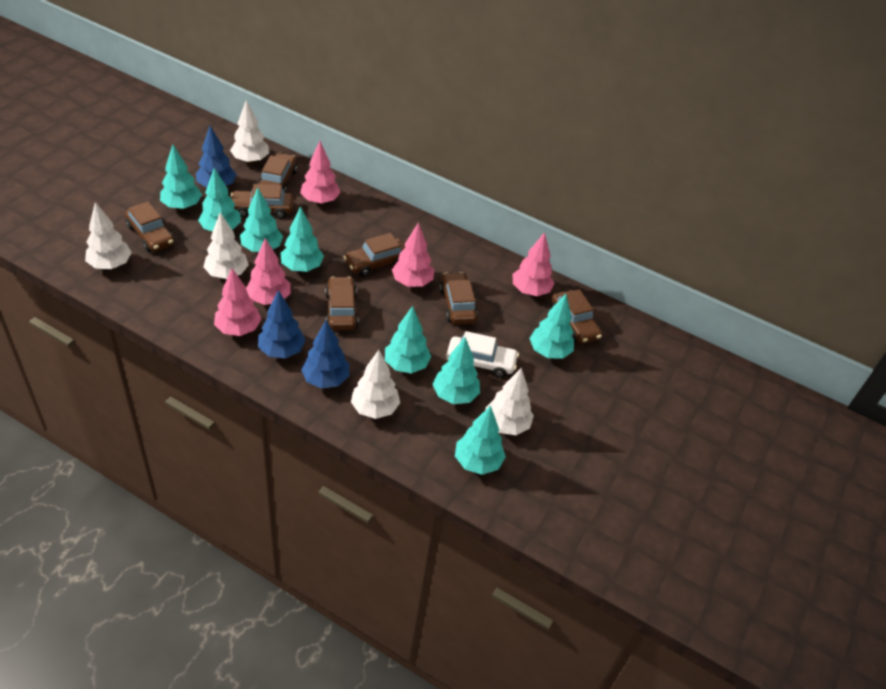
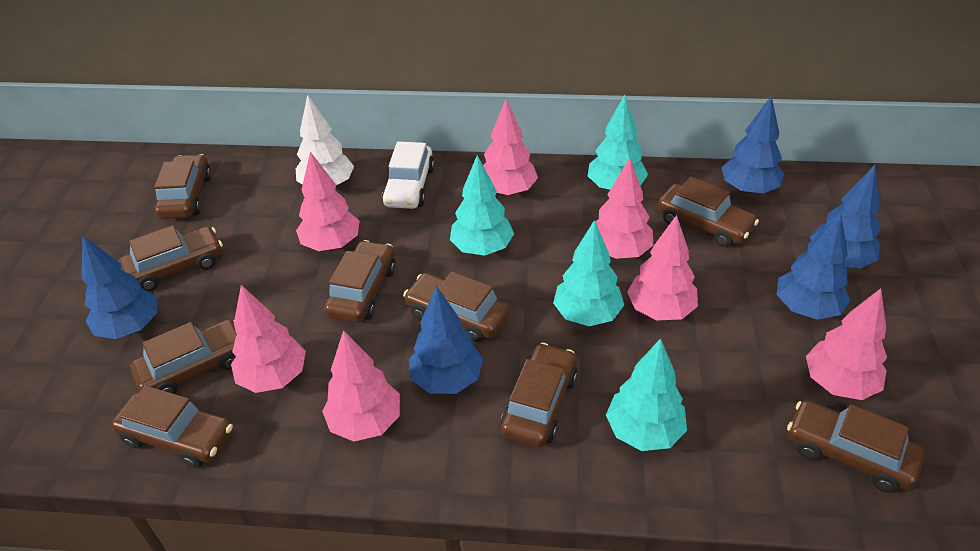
blue tree: [196,126,237,188] [258,290,306,359] [301,320,349,389] = 3 -> [82,235,157,339] [409,286,483,394] [721,95,784,195] [777,213,851,320] [810,165,881,268] = 5
brown car: [125,201,174,252] [231,184,294,219] [258,152,298,193] [325,277,358,330] [343,233,405,277] [440,272,478,325] [551,289,602,344] = 7 -> [111,386,233,468] [118,225,223,292] [130,319,237,394] [154,154,211,219] [324,240,396,323] [403,271,510,342] [501,343,578,447] [658,177,759,247] [787,400,925,493] = 9
pink tree: [214,268,261,336] [246,238,291,305] [300,141,340,204] [392,223,434,287] [513,232,554,296] = 5 -> [231,285,306,393] [296,152,360,251] [322,330,400,442] [483,99,538,196] [596,158,653,259] [627,215,698,321] [806,288,887,400] = 7
turquoise tree: [160,144,202,210] [198,168,241,231] [240,187,283,252] [281,206,324,272] [385,306,431,374] [433,337,480,404] [455,405,506,475] [529,294,574,359] = 8 -> [450,155,514,256] [553,220,624,326] [588,95,648,190] [606,338,687,451] = 4
white tree: [85,202,132,269] [203,212,249,279] [230,100,269,163] [351,350,400,419] [485,368,534,435] = 5 -> [296,94,354,185] = 1

